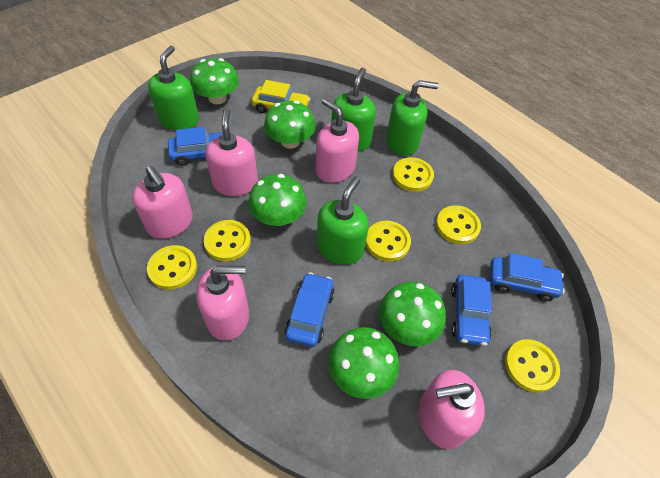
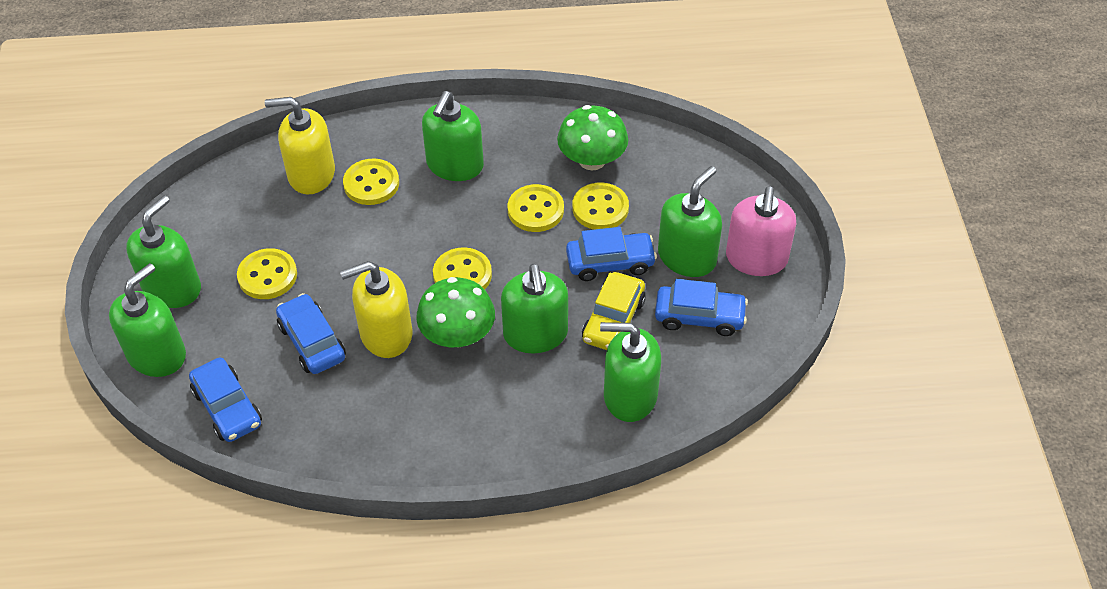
green mushroom: [190,58,239,104] [248,174,307,226] [264,100,316,149] [328,327,399,399] [379,282,446,346] = 5 -> [416,277,495,347] [557,105,628,170] = 2
green soap dispenser: [148,46,199,130] [317,176,369,265] [331,68,376,151] [386,80,439,156] = 4 -> [109,263,186,377] [126,195,201,308] [422,91,484,181] [501,264,568,353] [600,322,661,422] [658,166,722,277] = 6
pink soap dispenser: [132,166,193,239] [196,266,249,341] [205,108,258,196] [316,98,359,183] [418,370,485,449] = 5 -> [726,186,796,276] = 1
yellow button: [147,245,197,290] [204,220,251,261] [366,221,411,262] [393,157,434,192] [436,205,481,244] [505,339,560,393] = 6 -> [237,248,297,299] [343,158,399,205] [433,247,492,289] [508,184,564,232] [572,183,629,230] = 5
yellow soap dispenser: none = 0 -> [265,97,335,194] [340,261,412,358] = 2

